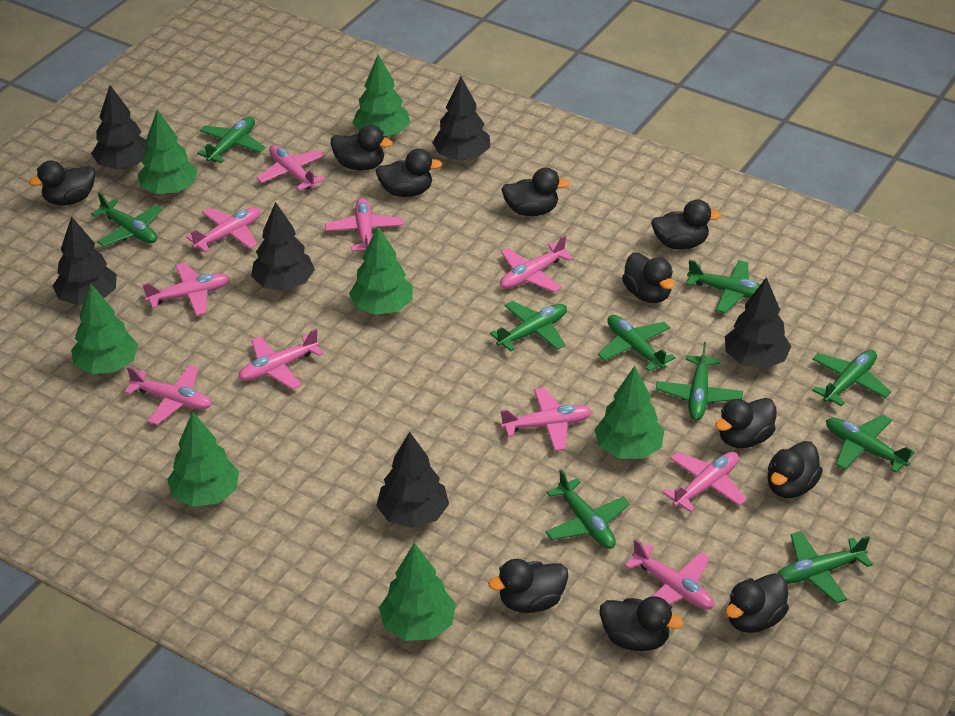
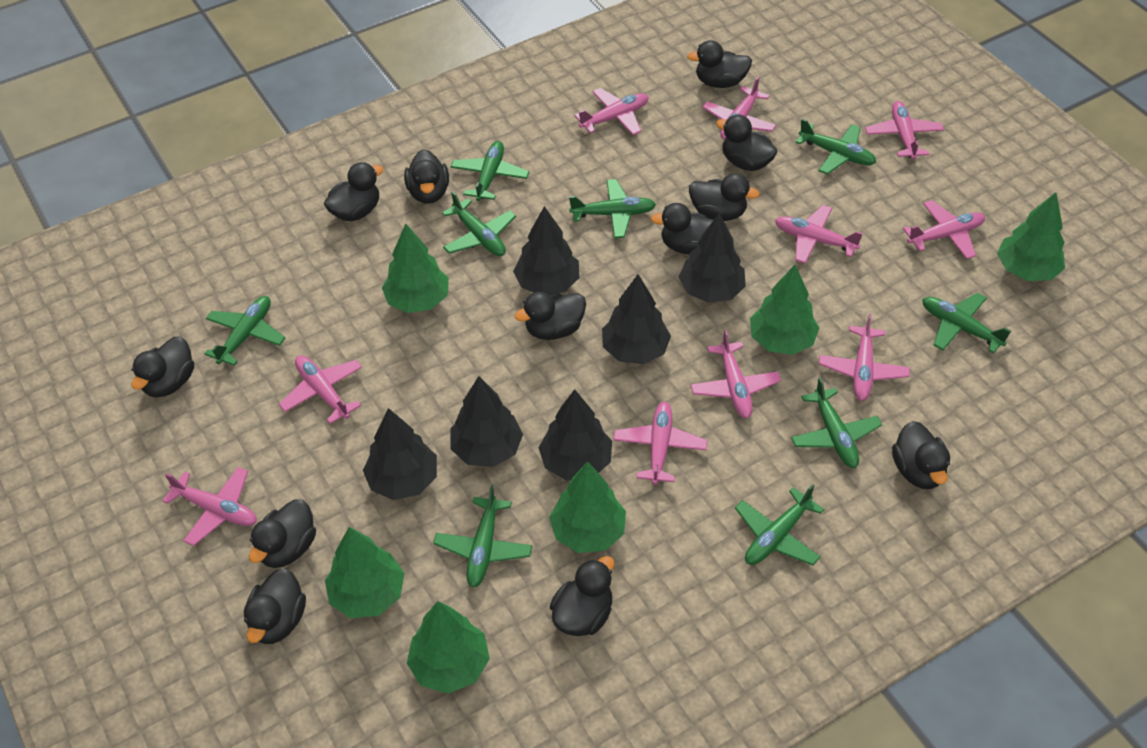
black duck: [29,160,95,206] [330,125,393,170] [375,149,442,197] [488,559,569,613] [501,168,570,216] [599,596,684,651] [622,253,674,303] [651,199,721,250] [715,398,776,448] [725,573,789,633] [767,441,823,498] = 11 -> [131,336,194,397] [244,568,306,644] [249,499,316,568] [324,162,383,221] [404,149,449,204] [515,292,586,340] [550,556,614,636] [651,203,714,254] [687,40,752,88] [689,173,760,221] [716,115,778,171] [892,421,950,489] = 12
green plane: [91,192,163,247] [197,117,265,163] [490,301,567,352] [545,469,630,549] [598,315,676,372] [656,342,743,420] [686,260,761,313] [777,531,873,604] [812,350,891,406] [826,415,915,473] = 10 -> [204,296,285,366] [433,485,532,587] [442,191,516,256] [451,141,529,201] [569,179,656,238] [735,484,824,565] [791,377,882,468] [796,119,876,174] [922,293,1011,353] = 9
green tree: [71,284,138,374] [137,110,198,194] [167,411,239,507] [349,226,413,315] [352,55,410,137] [379,543,456,641] [594,366,664,459] = 7 -> [325,527,405,618] [382,224,449,313] [407,601,490,694] [549,462,626,553] [750,265,819,355] [997,192,1065,281] = 6

